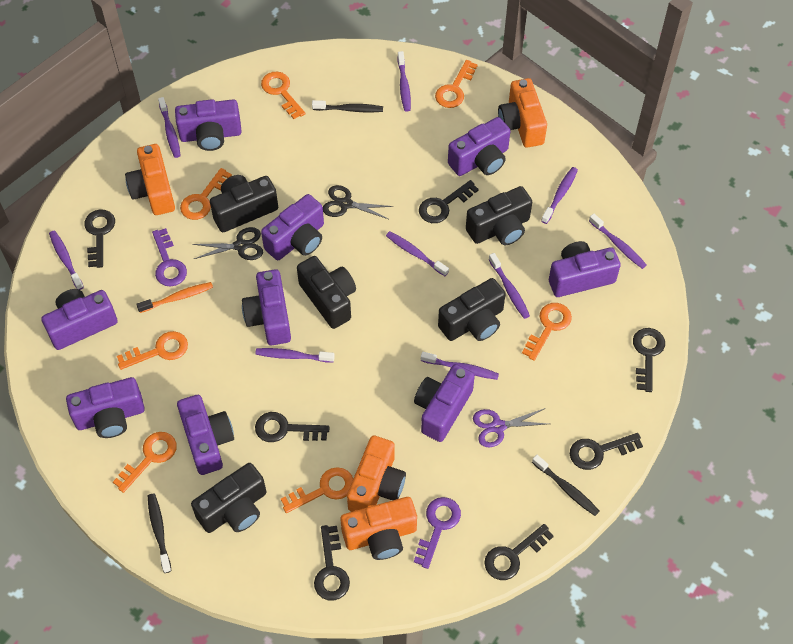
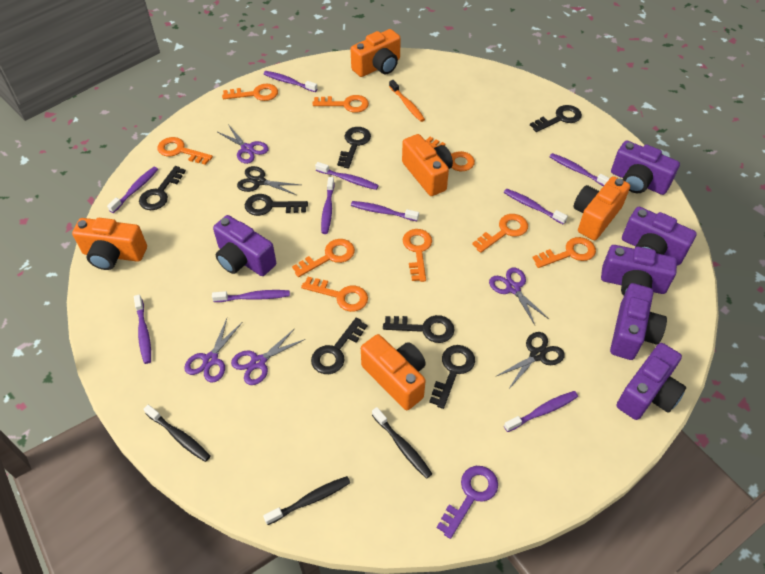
black camera: [191,463,266,533] [210,175,278,232] [297,256,356,329] [438,278,506,341] [466,186,532,245] = 5 -> none = 0
orange camera: [125,144,175,215] [341,497,417,560] [347,435,406,512] [498,78,547,148] = 4 -> [72,218,147,270] [351,29,401,77] [361,334,426,410] [402,134,453,196] [573,176,630,240] = 5
orange key: [113,432,177,493] [117,331,188,370] [180,168,232,220] [261,72,306,119] [281,467,353,513] [435,60,478,108] [522,303,572,361] = 7 -> [158,137,213,165] [222,84,278,101] [292,239,355,277] [301,277,368,312] [312,95,369,113] [403,229,432,282] [425,137,475,171] [472,214,528,253] [533,237,596,268] = 9
purple camera: [41,289,118,350] [66,377,145,438] [175,99,242,151] [177,395,234,475] [242,269,291,345] [261,194,324,260] [414,364,475,442] [448,117,510,176] [549,241,621,297] = 9 -> [213,215,276,276] [601,245,677,296] [610,283,667,360] [611,141,680,195] [617,343,686,420] [622,207,697,266] = 6
purple key: [152,228,187,287] [414,497,461,569] = 2 -> [437,466,498,539] = 1
purple scissors: [473,408,548,447] = 1 -> [184,319,242,383] [218,126,269,164] [231,328,305,385] [489,268,549,325] = 4
purple toothbrush: [49,231,84,290] [158,97,181,158] [255,348,335,363] [386,231,449,276] [397,51,411,112] [421,352,499,380] [489,253,530,319] [541,167,578,224] [589,214,647,269] = 9 -> [107,167,158,213] [134,295,151,364] [212,290,290,302] [264,71,317,92] [315,162,379,190] [321,177,334,234] [351,201,419,221] [504,189,568,225] [504,391,578,432] [550,153,610,186] = 10

